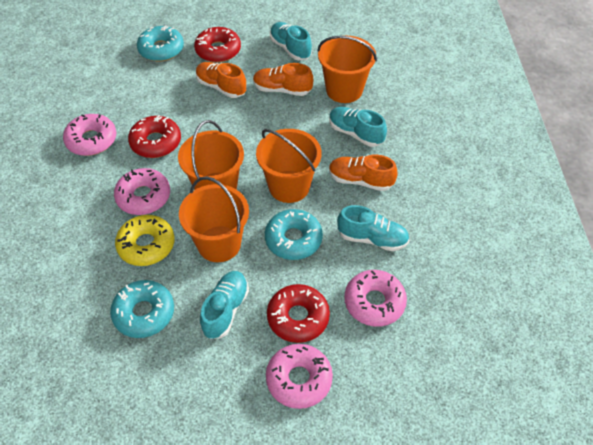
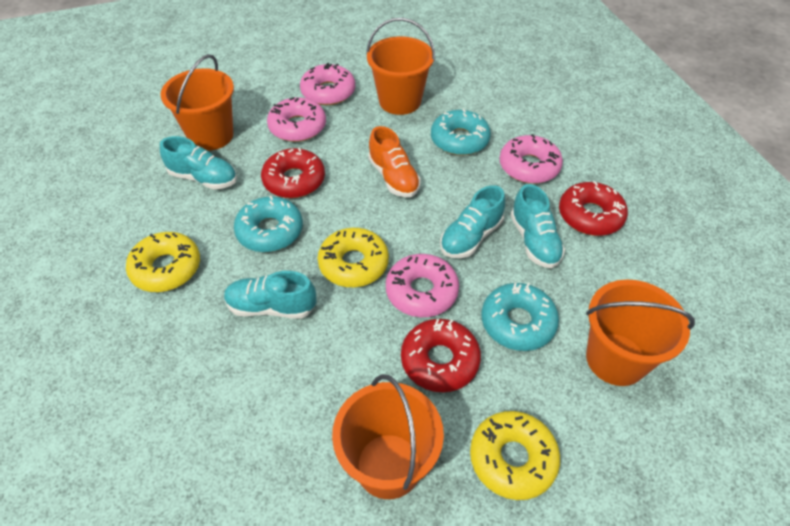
orange shoe: [196,62,246,98] [253,63,313,96] [329,154,397,191] = 3 -> [368,126,421,197] = 1
yellow donut: [115,215,174,266] = 1 -> [126,232,200,292] [318,228,389,287] [470,411,560,500] = 3

